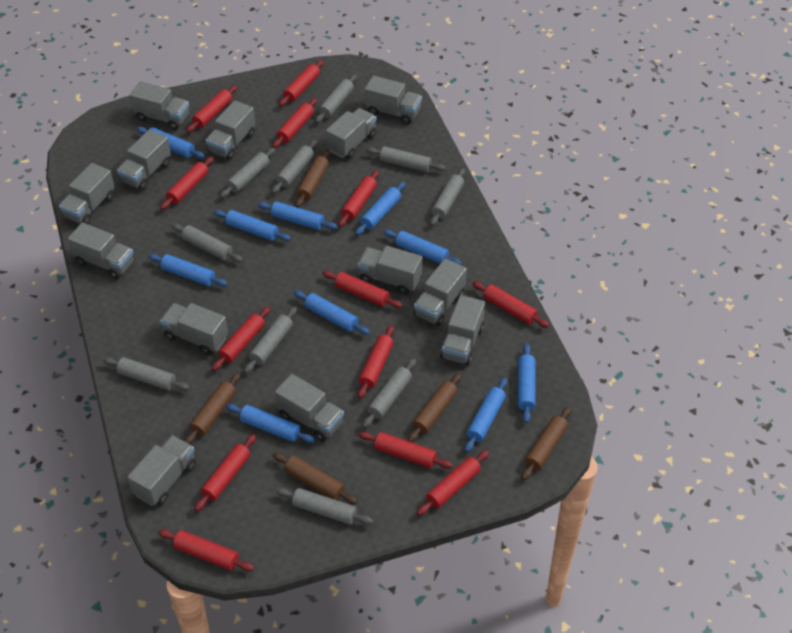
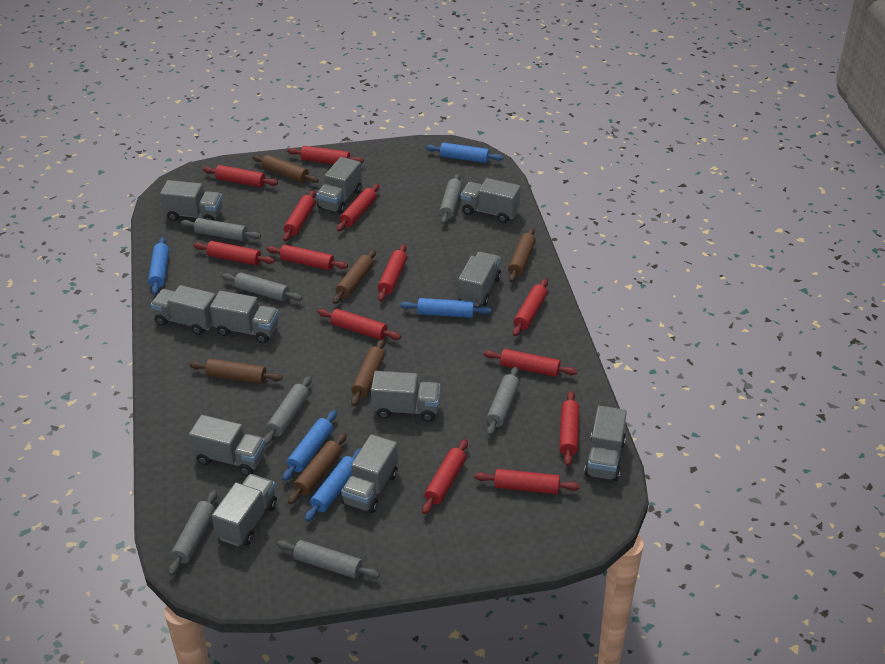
blue rolling pin: [137,127,205,158] [149,254,228,287] [214,210,291,241] [226,404,315,443] [258,201,338,230] [294,291,370,335] [355,182,406,235] [383,229,462,265] [465,378,507,453] [518,344,536,423] = 10 -> [148,237,169,295] [282,410,337,481] [305,448,362,522] [400,298,492,318] [426,143,503,163] = 5
brown rolling pin: [185,372,241,444] [273,452,358,504] [296,150,330,207] [408,373,462,442] [522,407,571,480] = 5 -> [190,359,283,384] [252,155,319,183] [288,433,347,504] [333,250,376,304] [351,339,385,406] [508,228,536,282] = 6
grey rolling pin: [103,357,190,391] [172,224,243,262] [220,148,275,198] [244,307,297,374] [272,140,317,193] [276,488,373,525] [315,74,357,123] [363,359,416,428] [366,146,446,172] [430,168,465,226] = 10 -> [168,490,217,576] [181,218,261,241] [222,272,302,301] [264,376,312,445] [277,540,380,579] [439,174,462,224] [487,367,519,436] = 7
grey truck: [59,163,115,224] [68,222,134,279] [117,130,171,190] [127,435,196,506] [130,81,189,130] [160,303,228,355] [206,101,255,160] [275,374,344,442] [326,108,377,159] [357,246,422,295] [365,76,422,124] [414,258,467,326] [440,295,485,365] = 13 -> [151,285,216,335] [160,180,222,221] [189,415,265,476] [210,291,279,343] [212,474,277,546] [316,157,362,214] [341,434,398,513] [371,371,440,422] [458,252,501,306] [460,178,521,223] [584,406,627,481] = 11

